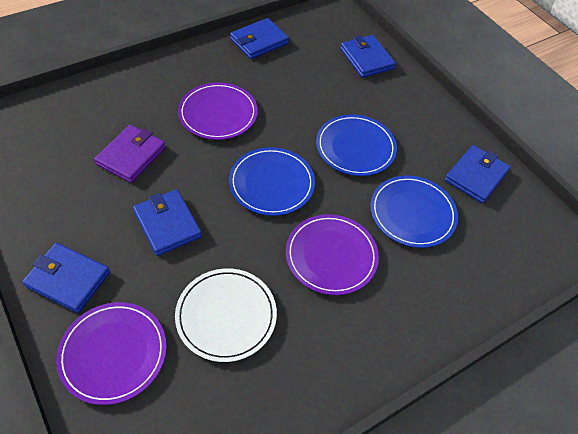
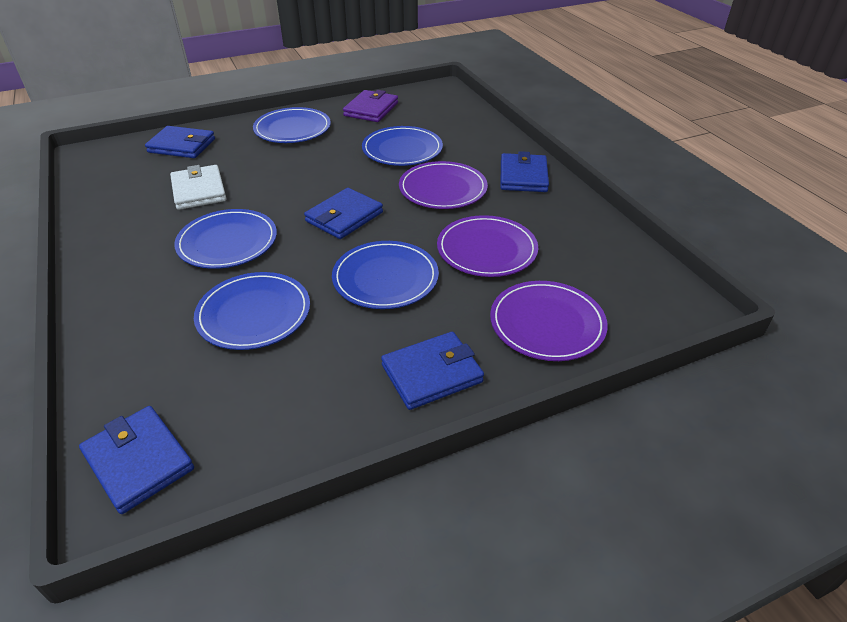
blue plate: [229,147,315,216] [316,114,397,176] [370,175,458,248] = 3 -> [174,209,277,269] [194,272,310,350] [253,107,331,143] [332,241,439,309] [362,126,443,166] = 5
white plate: [175,268,277,362] = 1 -> none = 0
white wallet: none = 0 -> [170,165,227,210] = 1

